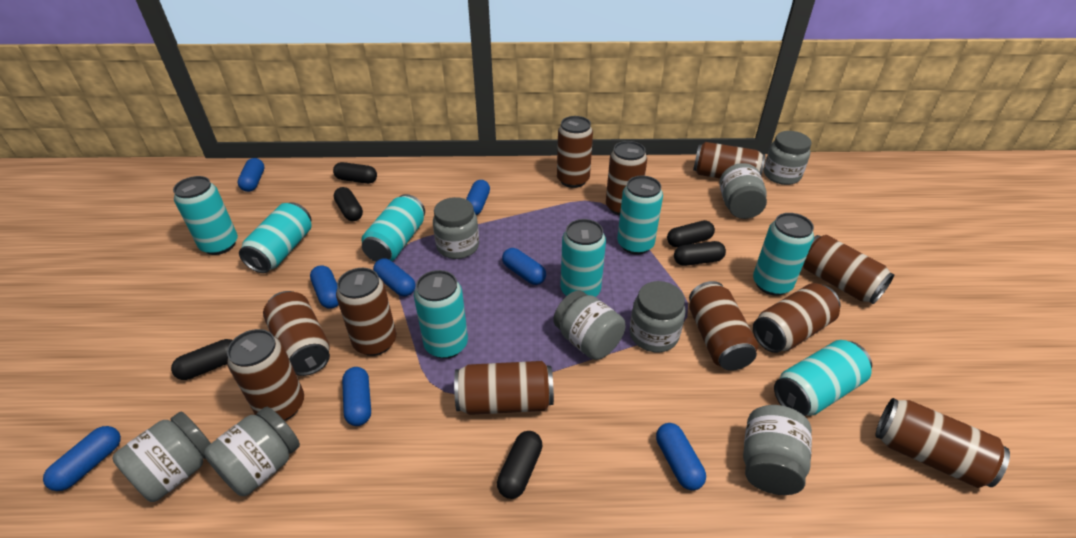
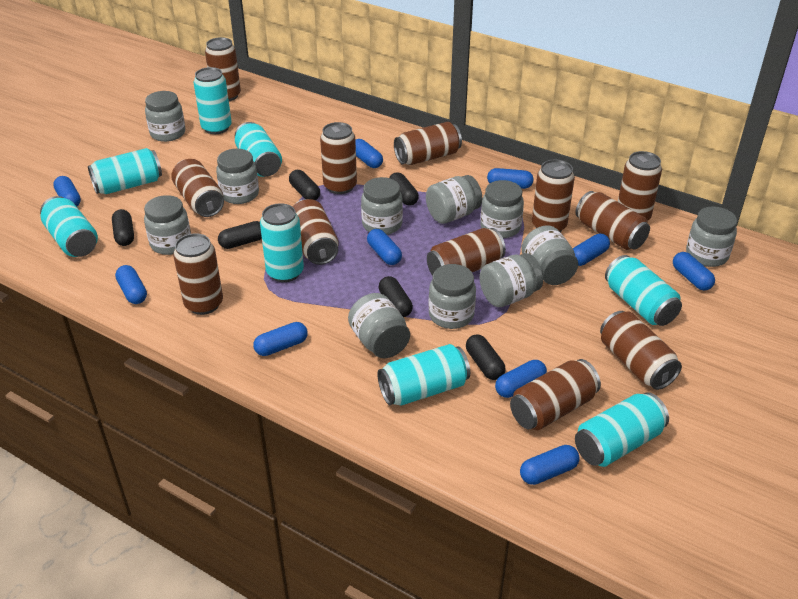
blue capsule: [43,426,121,491] [238,158,264,192] [310,265,339,309] [342,367,371,426] [373,258,415,296] [466,180,490,215] [502,248,546,285] [656,423,706,490] = 8 -> [53,176,81,206] [115,265,147,304] [253,322,308,356] [355,139,383,168] [367,229,402,265] [487,168,534,189] [495,360,547,398] [520,445,580,485] [573,234,610,266] [673,252,715,291] = 10
brown can: [227,329,304,421] [263,291,330,376] [336,268,396,356] [454,361,554,415] [557,116,593,188] [606,141,647,215] [689,281,758,371] [693,142,766,178] [753,283,840,353] [803,235,894,304] [875,398,1010,488] = 11 -> [171,159,224,217] [173,233,223,315] [205,37,241,101] [293,199,339,265] [320,122,357,194] [394,122,462,165] [427,228,506,276] [510,359,601,430] [532,159,575,232] [575,191,650,250] [600,311,682,390] [618,151,662,221] = 12
grey jar: [112,412,211,502] [204,407,300,496] [433,197,479,259] [553,290,625,360] [629,281,685,352] [719,163,767,219] [743,405,812,495] [764,131,811,185] = 8 -> [144,195,191,255] [145,91,185,142] [216,149,259,204] [348,293,410,358] [361,177,403,235] [426,175,483,224] [428,264,476,329] [480,253,543,307] [481,180,524,238] [521,226,578,285] [686,206,737,267] = 11

